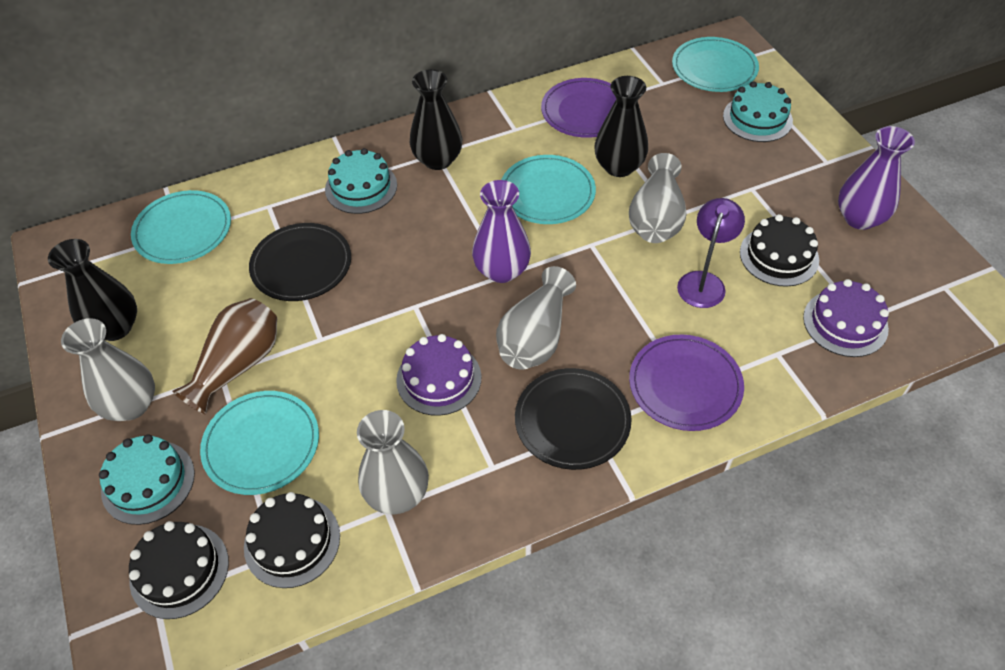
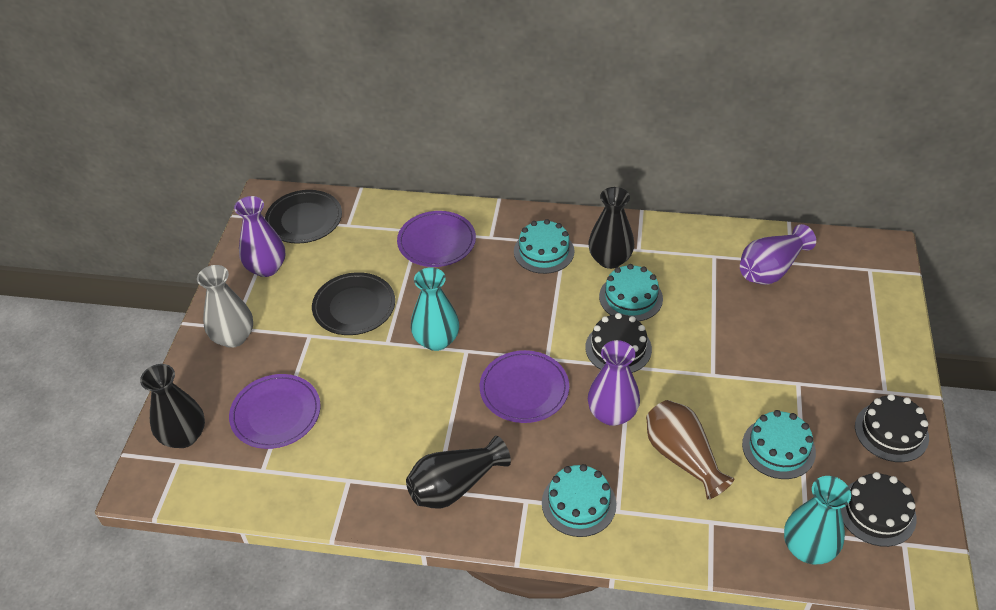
grey vase: [61,318,155,421] [357,410,429,514] [496,266,576,370] [629,153,687,243] = 4 -> [197,265,253,348] = 1
purple cake: [396,334,481,416] [803,279,889,357] = 2 -> none = 0
purple lamp: [677,198,745,308] = 1 -> none = 0
purple plate: [541,78,616,138] [629,335,744,431] = 2 -> [229,374,321,449] [397,211,476,267] [480,350,569,423] = 3
purple vase: [472,180,531,283] [838,126,915,230] = 2 -> [234,196,285,277] [588,340,640,426] [740,224,816,285] = 3
turquoise cake: [99,434,195,525] [325,148,397,214] [723,81,793,142] = 3 -> [514,219,574,274] [542,464,617,537] [599,264,663,321] [742,410,816,479] = 4
turquoise plate: [131,190,231,264] [200,391,319,495] [501,155,596,224] [672,37,759,92] = 4 -> none = 0
turquoise vase: none = 0 -> [411,267,459,351] [784,476,851,564] = 2

